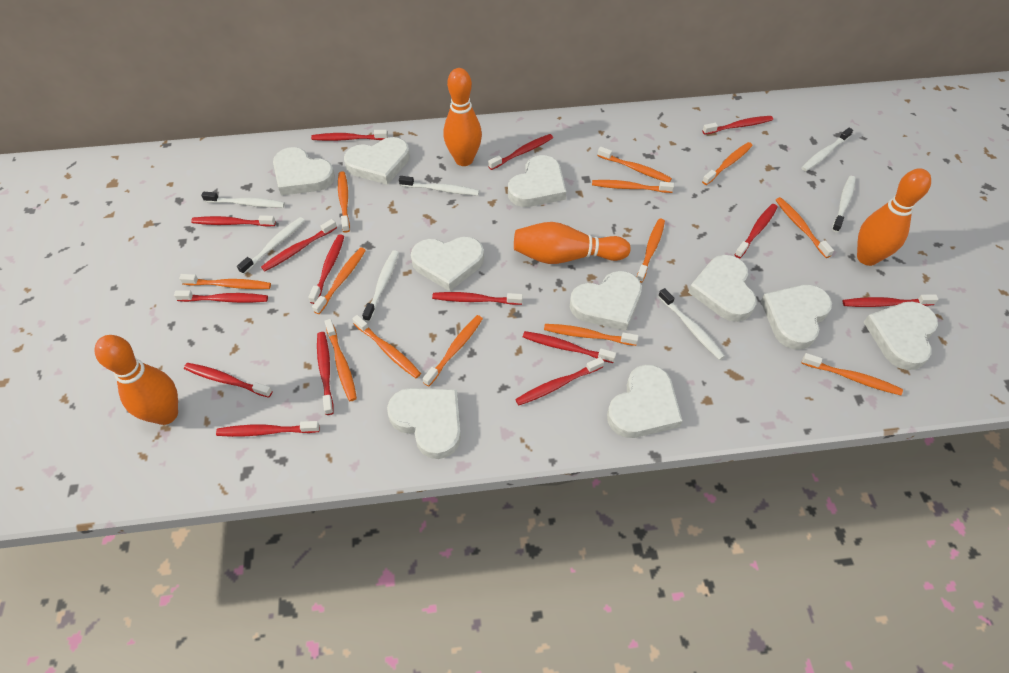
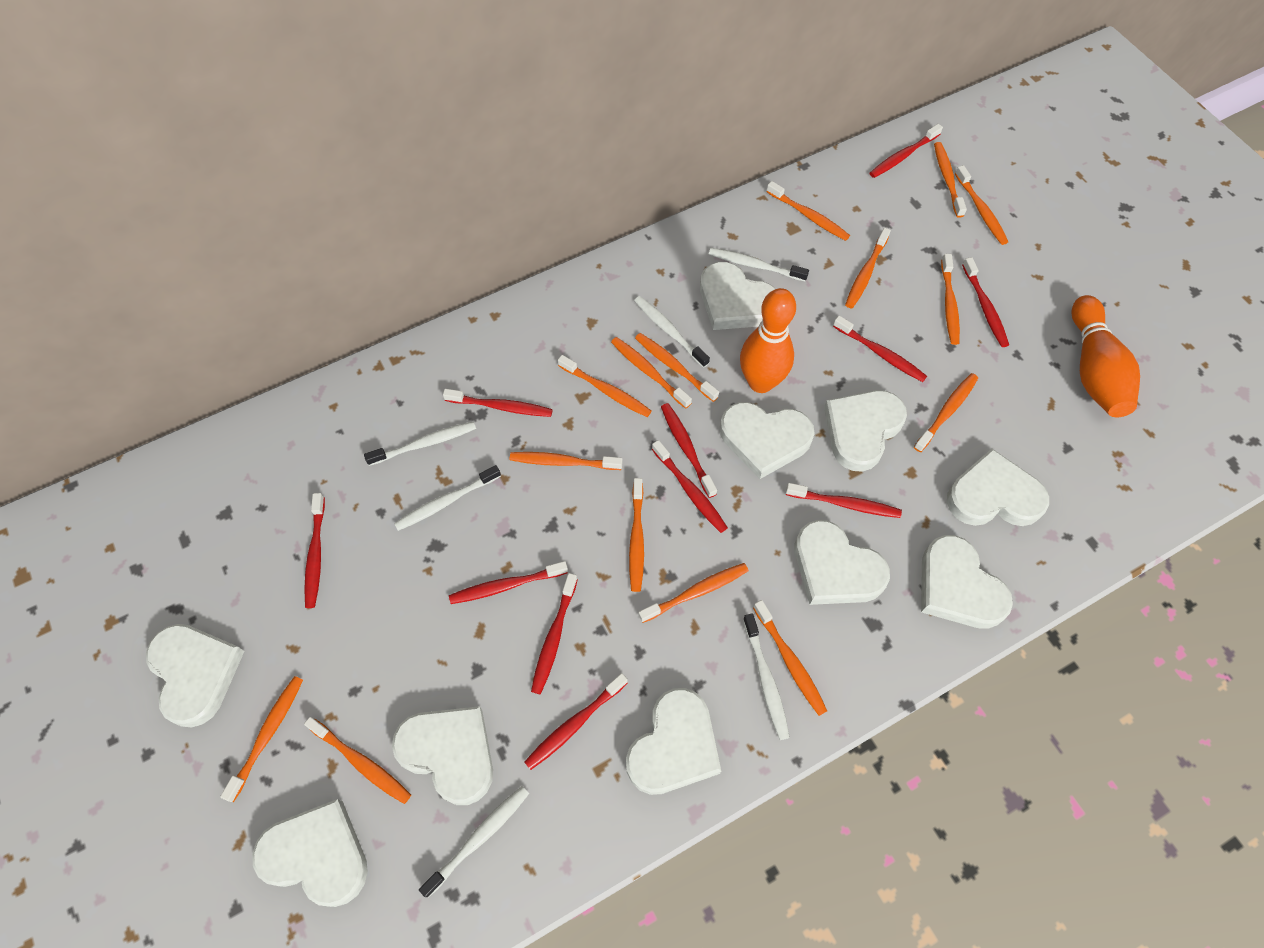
orange bowling pin: [95,335,178,425] [443,68,482,166] [514,222,631,264] [857,169,931,266] = 4 -> [740,288,796,393] [1071,295,1140,417] = 2
orange toothbrush: [179,274,271,289] [312,247,366,314] [324,319,357,401] [338,171,350,233] [352,315,421,378] [423,315,483,386] [544,324,639,346] [592,180,674,193] [597,147,672,182] [637,219,665,283] [702,142,753,185] [776,197,834,258] [802,353,903,395] = 13 -> [220,676,303,802] [304,717,411,804] [510,452,623,470] [558,355,652,417] [611,337,692,409] [629,478,644,592] [635,333,719,402] [638,563,749,623] [753,600,827,716] [766,181,850,241] [845,228,891,309] [914,373,978,452] [934,142,967,218] [941,254,960,345] [955,165,1008,245] = 15
red toothbrush: [174,290,268,303] [184,363,272,398] [191,215,276,227] [216,421,320,437] [261,219,337,271] [308,234,344,304] [311,130,388,141] [317,332,334,415] [432,292,523,305] [488,134,553,170] [515,357,604,406] [523,331,616,363] [702,116,773,135] [735,204,777,258] [842,294,938,307] = 15 -> [304,493,325,608] [443,389,553,417] [449,561,568,604] [524,673,628,770] [531,573,578,694] [652,440,728,533] [661,403,717,498] [786,483,902,518] [833,316,927,382] [870,124,943,178] [962,257,1009,347] = 11
white toothbrush: [201,192,285,208] [237,217,305,274] [362,250,399,322] [399,176,479,196] [658,288,725,360] [801,128,853,171] [832,176,856,232] = 7 -> [364,421,476,466] [394,465,501,531] [419,786,529,898] [634,296,710,368] [709,248,809,282] [743,613,790,740] = 6

